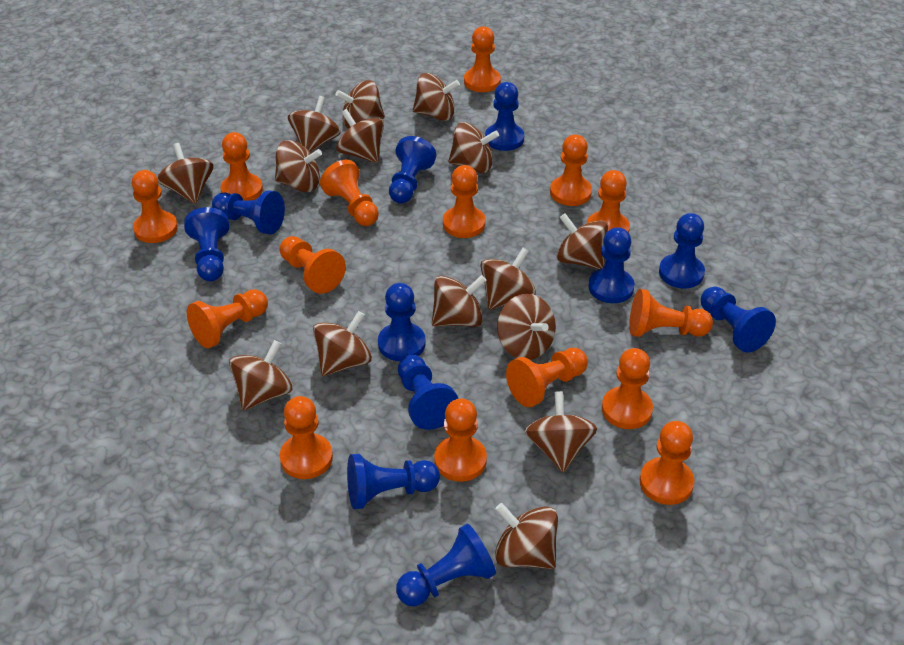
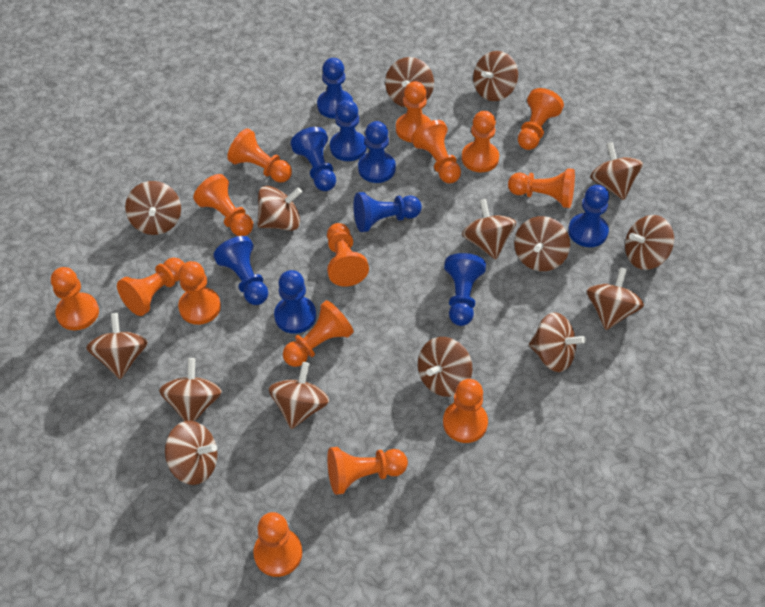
blue pawn: [184,207,229,281] [212,190,285,234] [347,454,440,509] [378,283,426,361] [389,136,437,204] [396,524,496,606] [398,355,458,430] [485,82,524,151] [588,227,635,303] [659,213,705,288] [701,287,776,353] = 11 -> [213,236,268,305] [274,270,316,334] [290,127,336,191] [317,58,353,119] [330,100,367,161] [354,192,422,232] [358,121,396,183] [444,253,486,326] [568,185,609,247] = 9

